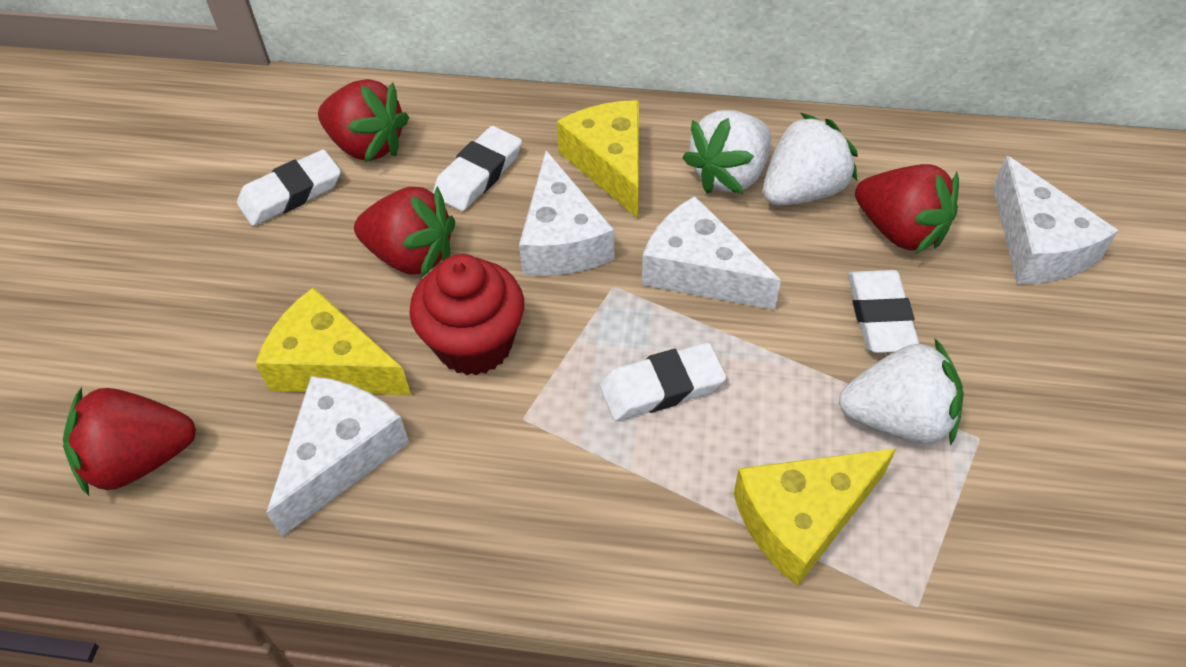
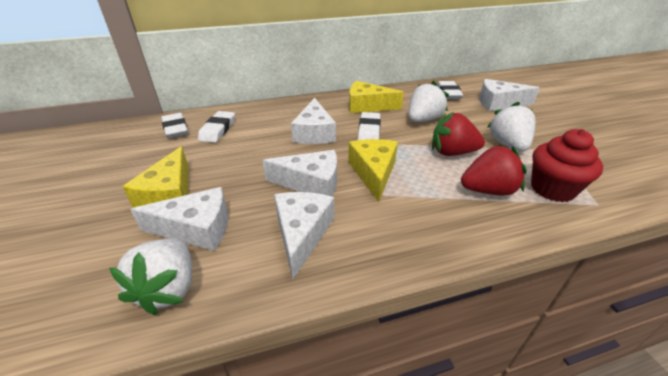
red strawberry: [63,387,196,496] [318,79,409,162] [354,186,455,278] [855,164,959,254] = 4 -> [432,112,485,156] [461,145,527,196] = 2
white cheese: [266,376,410,537] [519,151,614,276] [642,196,781,310] [993,156,1119,284] = 4 -> [130,187,228,251] [262,150,337,196] [274,192,334,279] [291,98,336,144] [479,79,540,111] = 5

